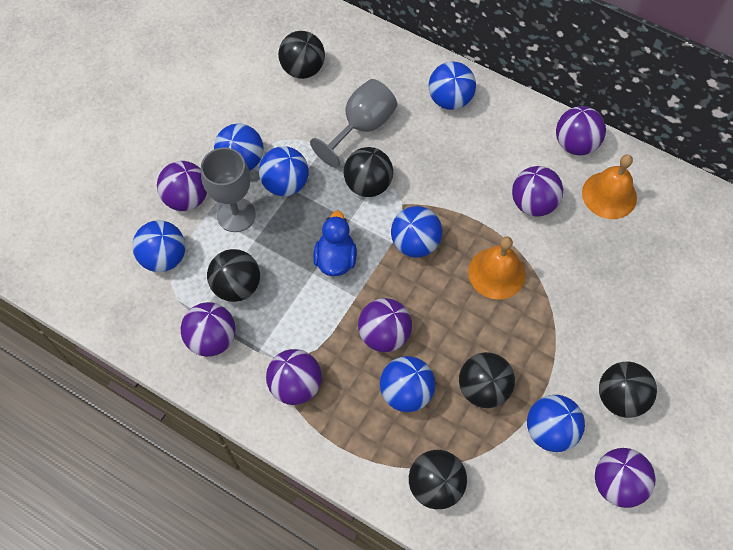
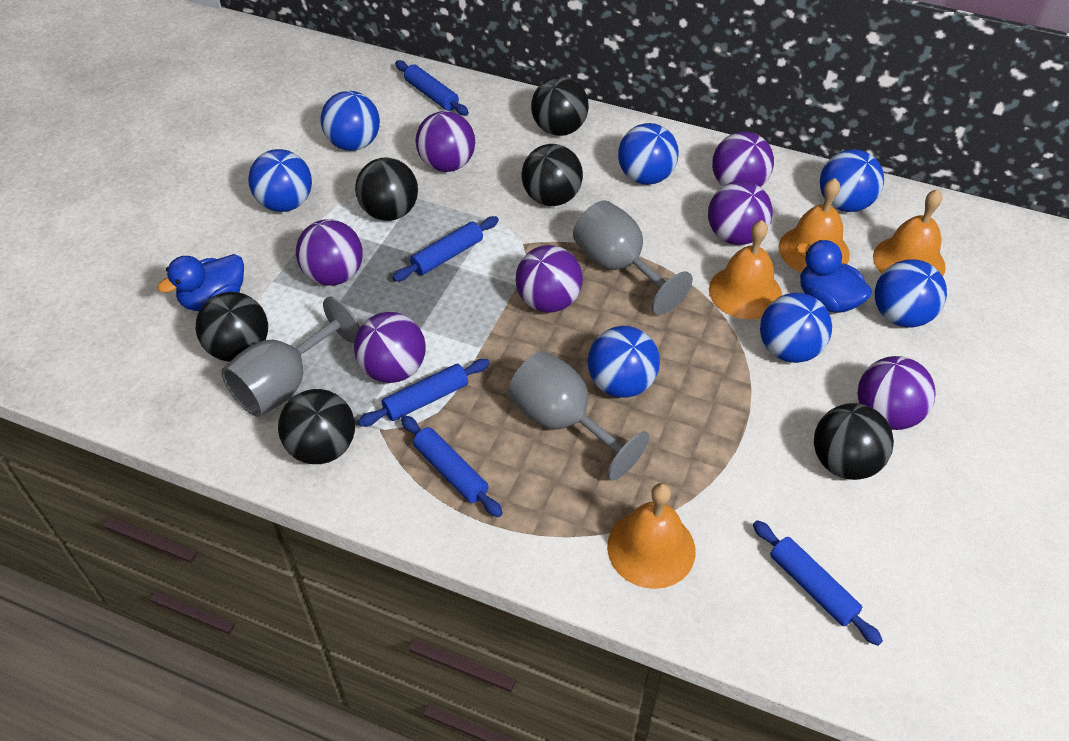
blue duck: [313,210,357,276] = 1 -> [158,254,244,311] [796,240,872,313] = 2
blue rolling pin: none = 0 -> [358,359,490,427] [393,216,499,282] [395,60,469,116] [401,415,503,517] [753,520,883,646] = 5
grey goblet: [201,147,256,232] [310,79,397,168] = 2 -> [221,297,360,417] [508,351,649,481] [573,200,693,315] = 3
orange bell: [468,236,525,300] [582,154,637,219] = 2 -> [607,483,695,589] [709,220,782,319] [778,178,850,273] [873,189,946,276] = 4

